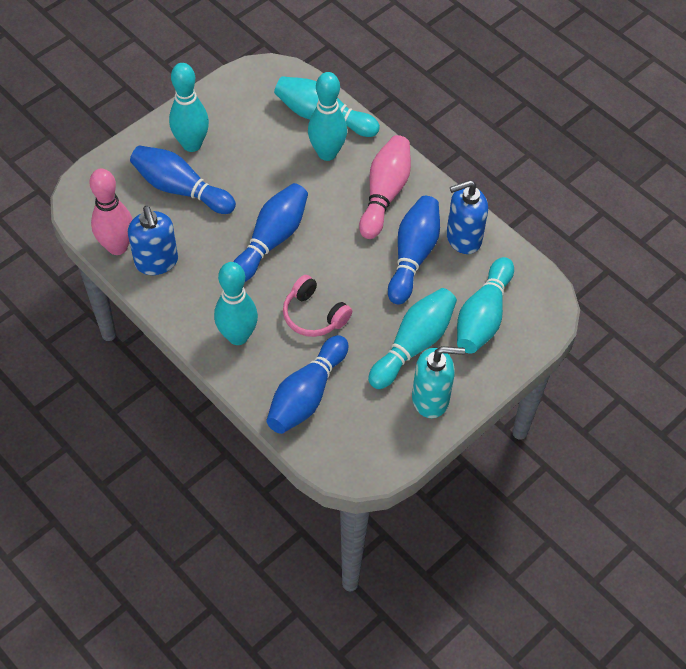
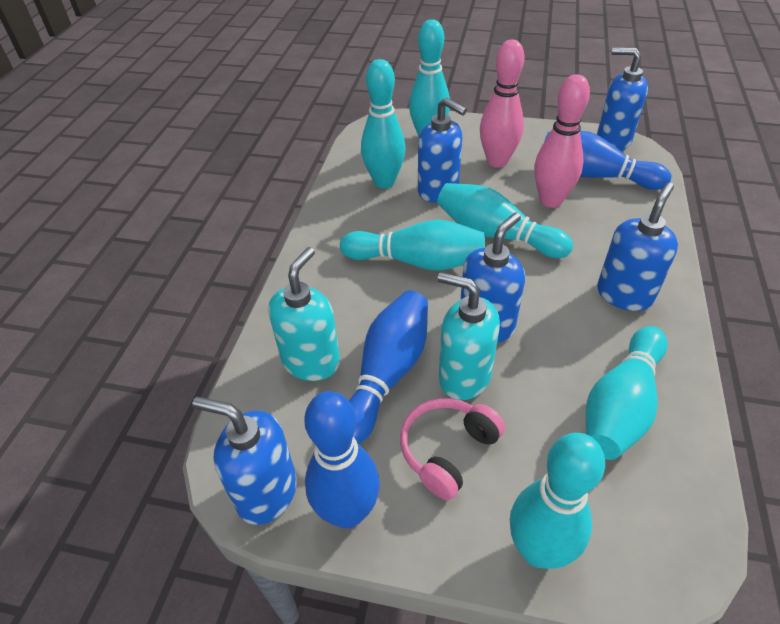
blue bowling pin: [130,145,236,214] [233,183,308,282] [266,335,348,434] [388,196,440,305] = 4 -> [304,391,380,529] [349,290,428,444] [544,131,671,190] = 3
blue soap dispenser: [128,206,178,275] [446,180,488,254] = 2 -> [192,397,297,525] [418,97,467,203] [460,212,525,342] [597,48,648,151] [597,182,678,311] = 5
turquoise soap dispenser: [412,346,465,418] = 1 -> [268,247,340,381] [437,272,500,400] = 2

